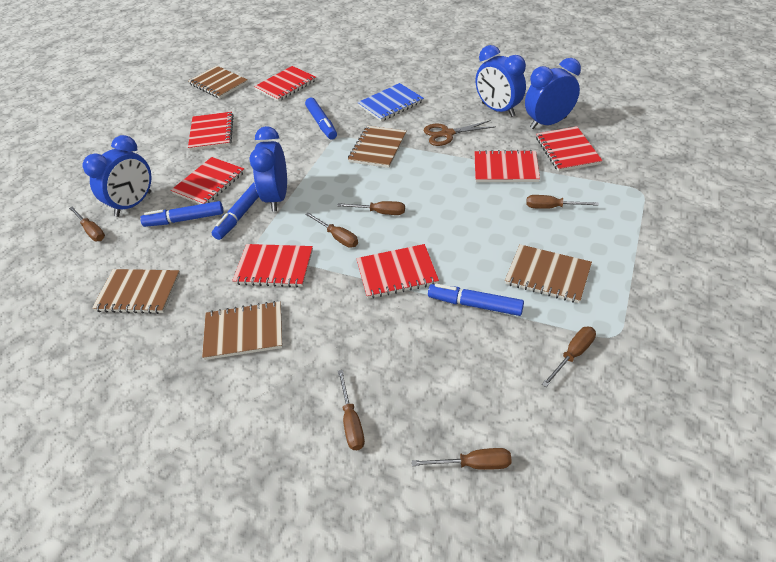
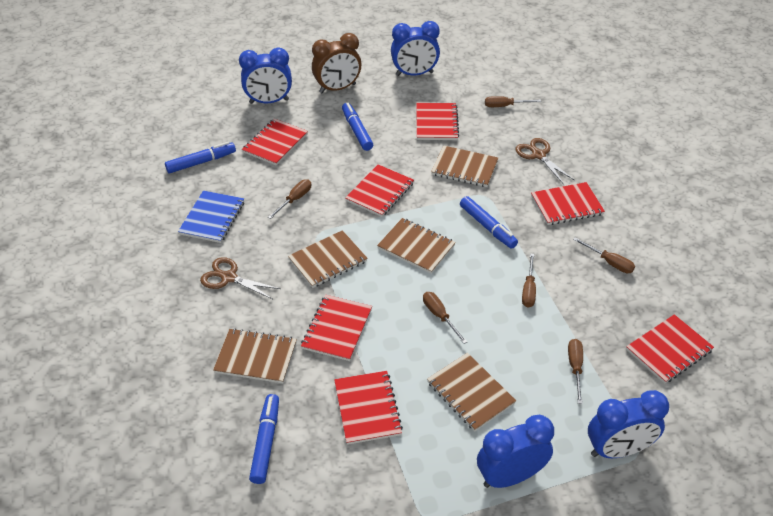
brown clock: none = 0 -> [312,33,361,93] = 1
brown scissors: [423,120,496,146] = 1 -> [200,257,281,299] [515,138,574,183] = 2
brown screwdriver: [69,206,105,241] [305,212,358,248] [337,201,405,215] [338,370,365,450] [412,448,512,470] [526,195,599,209] [542,327,596,387] = 7 -> [268,179,311,219] [423,292,467,344] [485,96,541,107] [522,253,536,307] [568,339,583,404] [573,237,635,273] = 6

